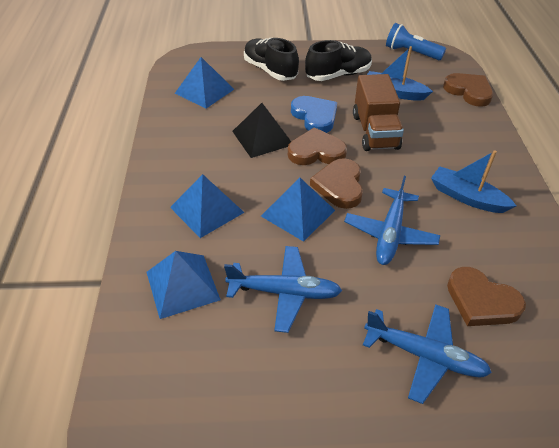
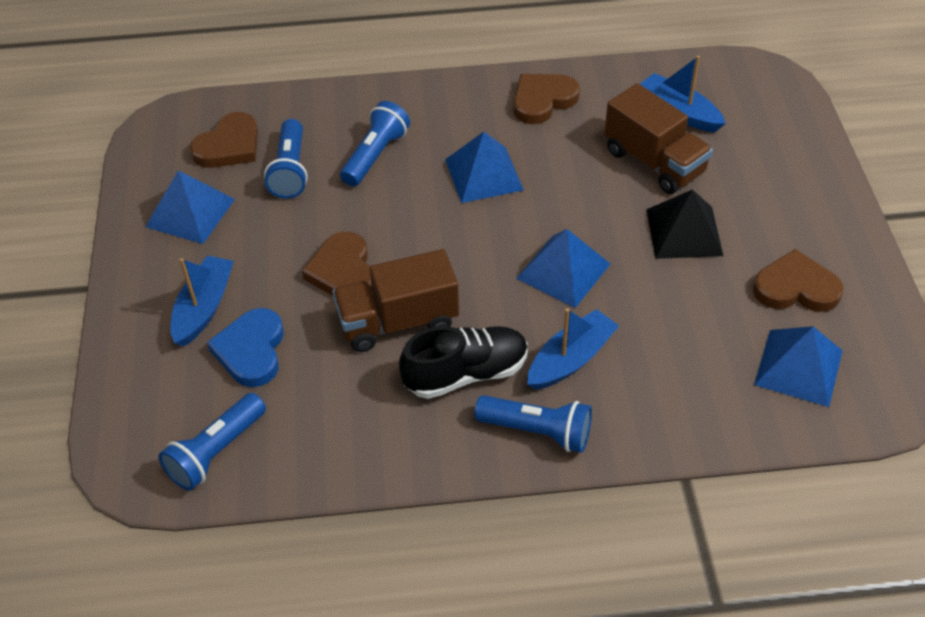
black shoe: [244,38,299,81] [305,40,372,81] = 2 -> [399,326,528,399] = 1
blue boat: [367,46,433,101] [431,150,516,213] = 2 -> [170,255,234,347] [527,308,619,390] [640,56,726,132] = 3
blue flashlight: [386,23,446,60] = 1 -> [158,393,266,491] [264,119,308,199] [340,101,410,186] [475,395,592,453] = 4
blue plane: [224,246,342,333] [344,176,440,265] [363,304,492,404] = 3 -> none = 0
brown truck: [353,74,404,151] = 1 -> [332,249,459,352] [604,83,713,194] = 2

